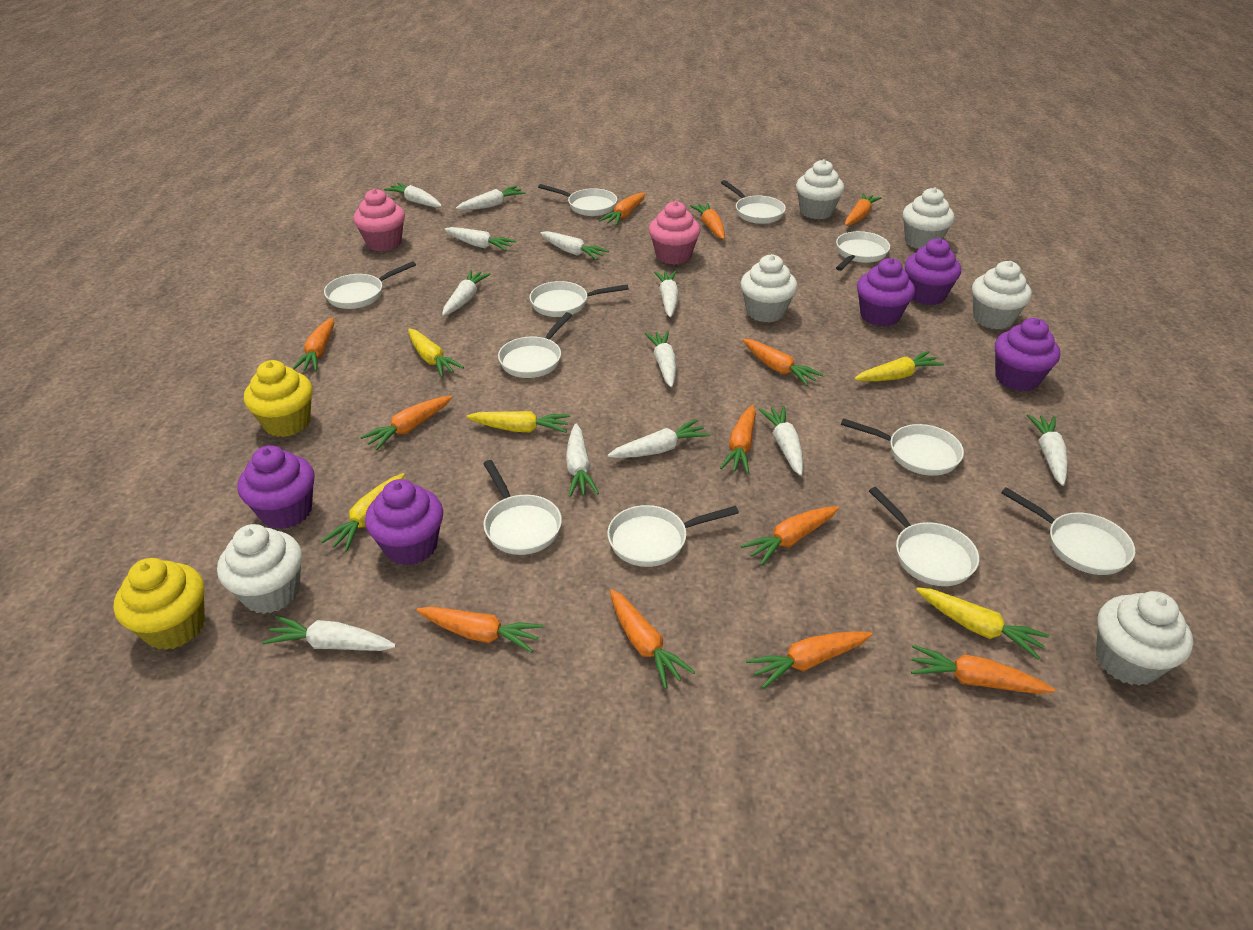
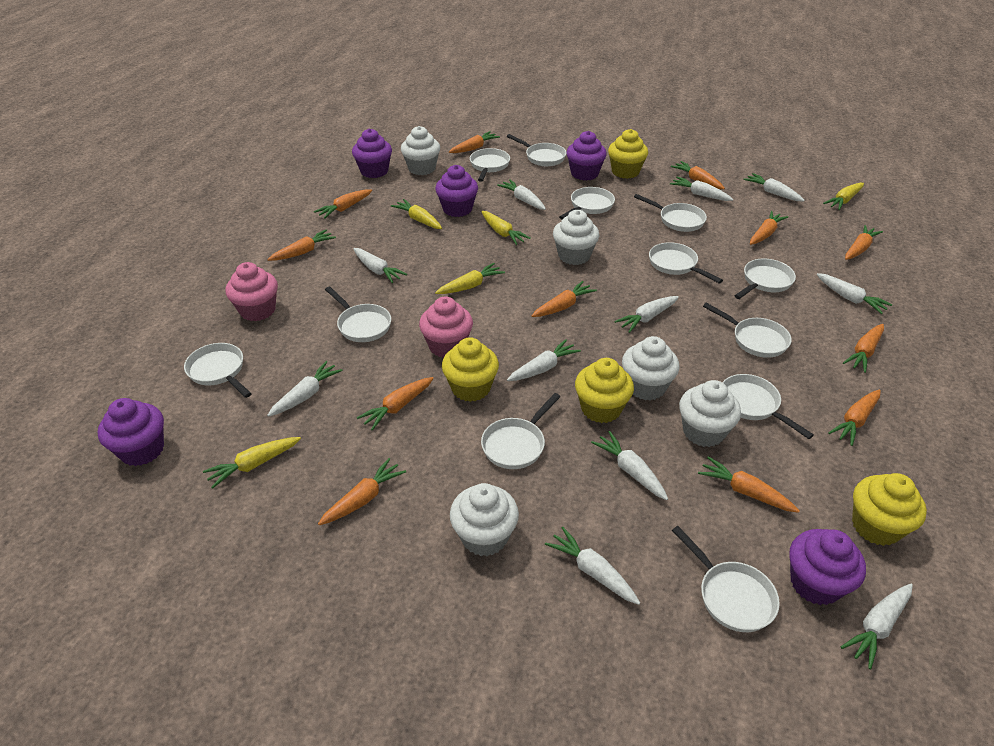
white carrot: [262,616,396,651] [384,183,442,208] [442,270,491,316] [444,227,516,251] [456,186,526,210] [540,231,609,260] [566,424,599,497] [608,419,710,458] [645,331,676,387] [654,271,679,317] [759,406,803,476] [1027,414,1068,486] = 12 -> [267,361,343,417] [353,248,407,283] [497,179,546,210] [507,339,581,381] [545,527,640,605] [591,431,668,500] [614,296,679,333] [670,177,734,201] [743,173,805,201] [816,273,892,314] [841,584,913,669] = 11
white cupcake: [217,524,302,614] [741,254,797,323] [796,159,844,219] [903,187,955,249] [972,261,1032,329] [1096,591,1193,686] = 6 -> [401,126,440,175] [450,483,519,556] [553,210,599,265] [622,336,679,400] [679,380,741,447] = 5
white pan: [324,261,416,309] [483,460,562,555] [498,312,572,378] [530,281,629,317] [538,184,617,216] [607,505,739,567] [721,180,786,224] [836,231,890,271] [841,418,964,476] [869,487,979,586] [1001,487,1135,575] = 11 -> [184,343,252,398] [325,286,391,342] [470,148,510,182] [481,393,561,469] [507,134,566,166] [559,187,615,219] [634,194,707,232] [649,242,723,284] [672,526,780,632] [703,303,792,358] [722,374,814,439] [734,259,796,299] = 12
yellow cupcake: [114,558,205,650] [244,360,313,437] = 2 -> [442,337,499,402] [575,358,634,423] [608,129,648,179] [852,473,927,546] = 4

